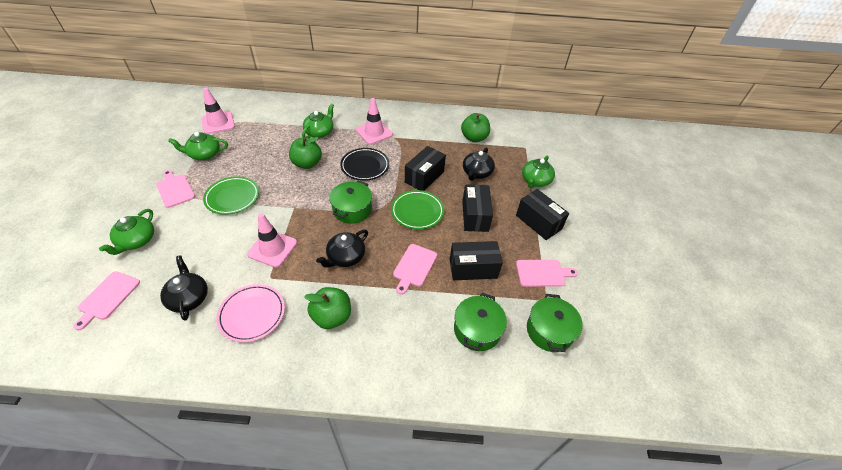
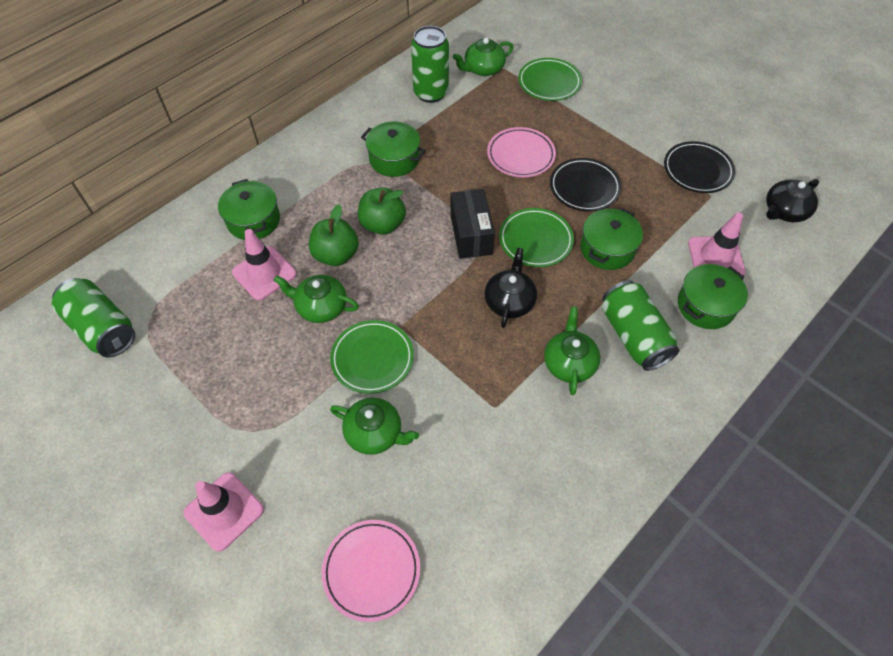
black box: [405,146,446,191] [450,241,503,280] [462,184,493,232] [516,189,569,240] = 4 -> [450,189,495,259] = 1
black plate: [340,148,389,181] = 1 -> [550,158,621,212] [664,141,735,193] = 2
black teapot: [160,255,208,321] [316,230,368,268] [463,147,495,181] = 3 -> [484,248,537,328] [766,179,819,222] = 2
green apple: [289,137,322,169] [304,287,351,329] [461,113,490,142] = 3 -> [309,204,359,266] [358,187,406,235] = 2
green can: none = 0 -> [52,278,135,357] [411,26,449,103] [602,280,679,371] = 3
green plate: [203,176,259,215] [391,190,444,230] = 2 -> [330,320,414,394] [499,208,574,267] [518,58,582,101] = 3
green pot: [329,181,372,224] [454,293,507,351] [527,294,583,352] = 3 -> [218,179,280,240] [361,121,426,177] [580,207,643,270] [678,264,748,329] = 4
pink cutting board: [73,271,140,330] [156,170,195,208] [393,244,437,295] [516,260,578,287] = 4 -> none = 0
pink plate: [216,284,285,342] = 1 -> [322,520,420,622] [487,127,556,177] = 2

